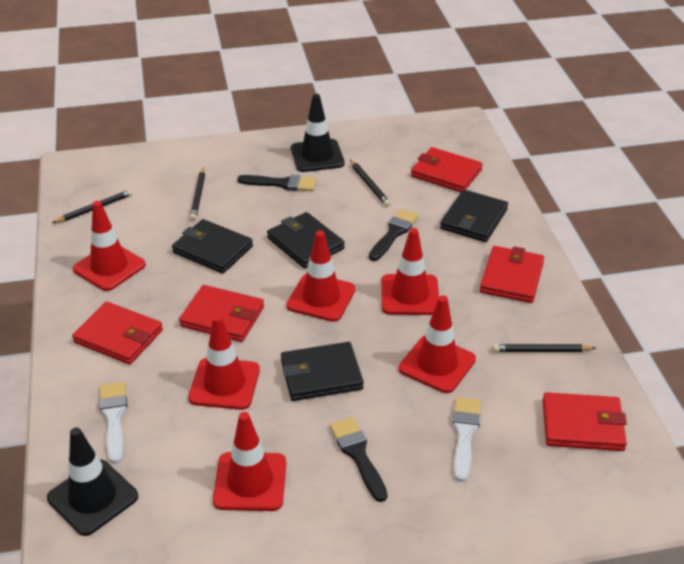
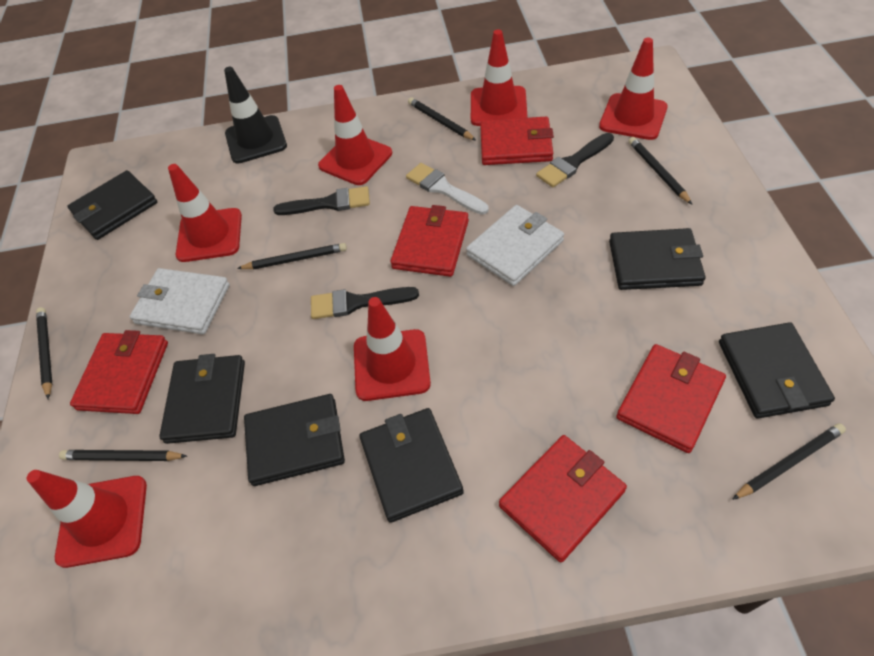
black pencil: [52,189,133,223] [190,167,205,221] [350,160,391,206] [493,344,596,352] = 4 -> [36,307,52,399] [59,450,187,461] [237,243,347,269] [408,97,476,141] [629,137,692,204] [732,423,846,500] = 6
black traffic cone: [47,427,138,536] [291,94,344,172] = 2 -> [224,67,287,164] = 1
black wallet: [172,219,253,274] [267,212,345,269] [281,342,364,401] [440,190,508,242] = 4 -> [67,170,157,240] [159,354,245,444] [244,394,345,486] [360,408,464,523] [609,228,706,290] [719,322,835,419] = 6
white brush: [99,382,127,464] [452,397,481,482] = 2 -> [406,163,489,215] = 1
white wallet: none = 0 -> [130,268,230,334] [466,205,564,286] = 2

